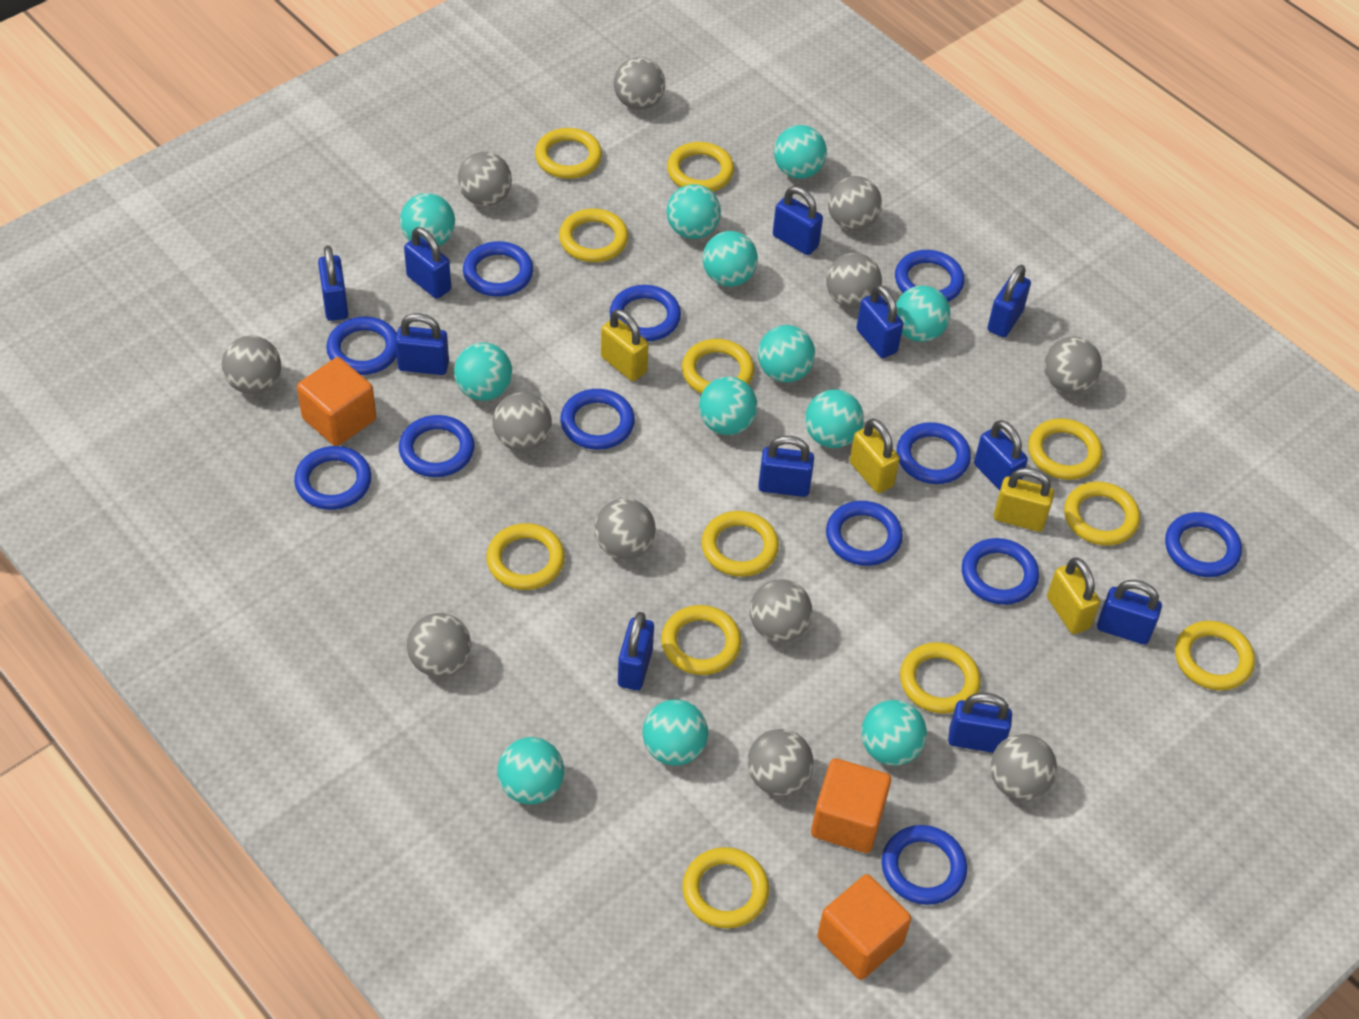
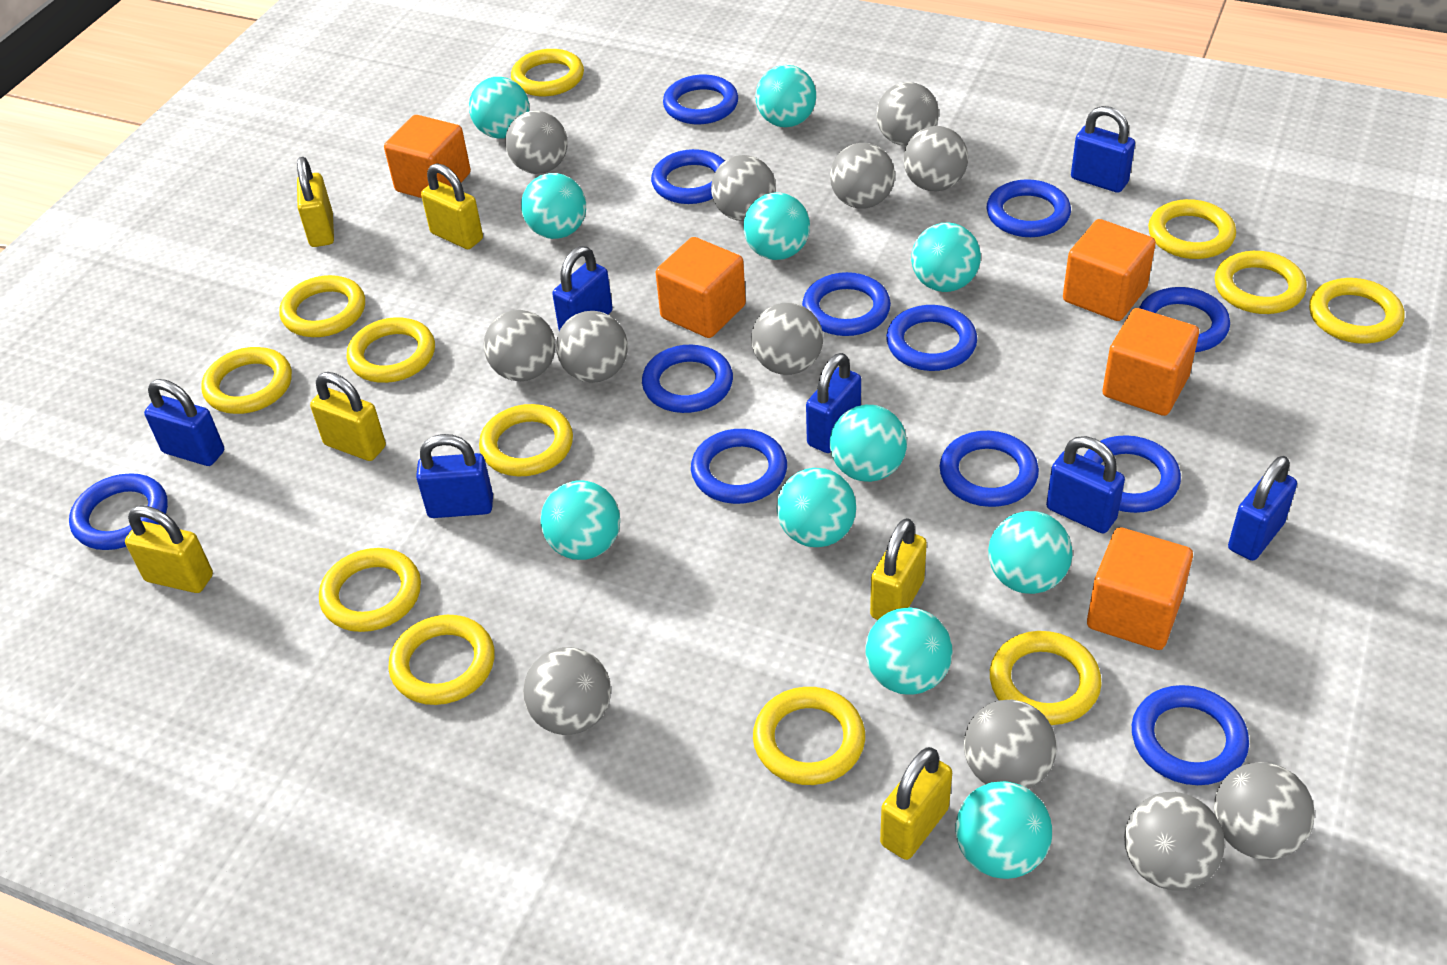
blue padlock: [318,245,348,321] [395,313,449,375] [404,227,451,299] [618,612,654,691] [758,436,814,497] [773,186,823,255] [856,285,903,358] [948,693,1012,753] [974,420,1028,491] [987,265,1031,338] [1097,580,1162,645] = 11 -> [144,379,224,466] [416,434,493,518] [552,246,613,331] [806,353,861,453] [1046,436,1125,533] [1071,106,1135,193] [1228,456,1297,561] = 7
orange cube: [297,357,376,446] [811,758,891,853] [817,874,911,980] = 3 -> [384,115,471,198] [656,237,746,338] [1063,219,1156,321] [1087,527,1193,650] [1102,308,1199,416] = 5
turquoise ball: [400,193,455,246] [454,342,512,401] [497,737,564,805] [642,700,708,766] [666,184,721,239] [699,377,757,435] [703,231,758,287] [758,325,815,382] [774,125,827,179] [805,389,864,448] [861,700,927,766] [896,285,951,342] = 12 -> [469,77,530,138] [521,173,586,239] [540,481,620,560] [743,192,810,260] [756,65,816,127] [776,468,856,547] [830,405,907,482] [865,607,952,695] [911,222,981,292] [956,781,1052,879] [988,511,1073,594] = 11
yellow padlock: [601,309,649,381] [850,419,900,493] [994,468,1054,532] [1047,557,1100,634] = 4 -> [125,506,213,593] [297,157,334,247] [310,372,386,461] [421,163,483,249] [870,518,927,620] [880,747,952,860] = 6

